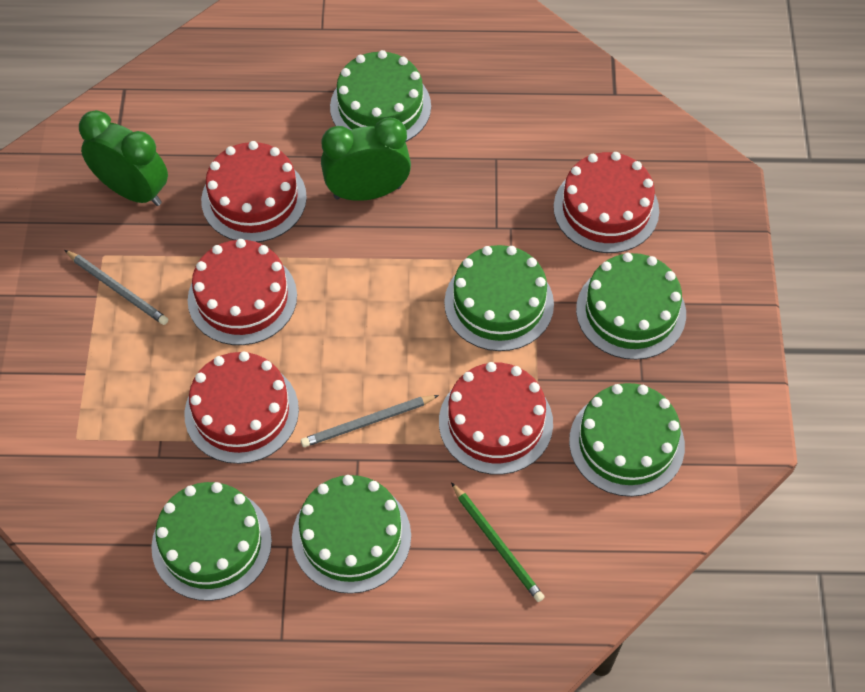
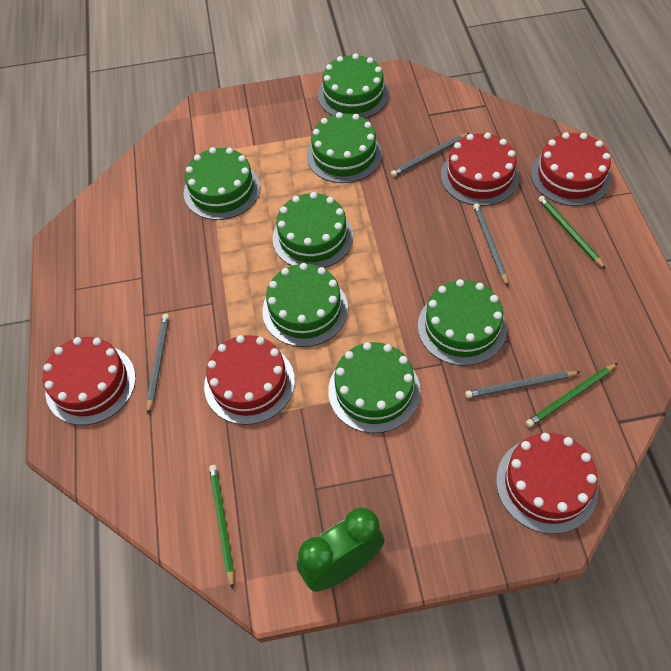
green cake: [151,482,272,601] [292,475,411,594] [330,50,431,142] [444,245,554,351] [569,383,685,497] [576,253,686,360] = 6 -> [184,147,261,220] [262,263,348,347] [273,192,353,268] [307,112,382,183] [318,53,389,119] [328,342,421,433] [418,279,507,366] = 7
green clock: [79,110,168,206] [321,118,411,201] = 2 -> [297,508,385,592] = 1
green pencil: [451,482,544,602] = 1 -> [209,465,234,589] [525,363,618,428] [538,196,606,269] = 3
grey pencil: [65,250,168,325] [301,395,439,447] = 2 -> [146,314,169,414] [390,133,469,177] [465,371,580,398] [473,203,508,286] = 4

